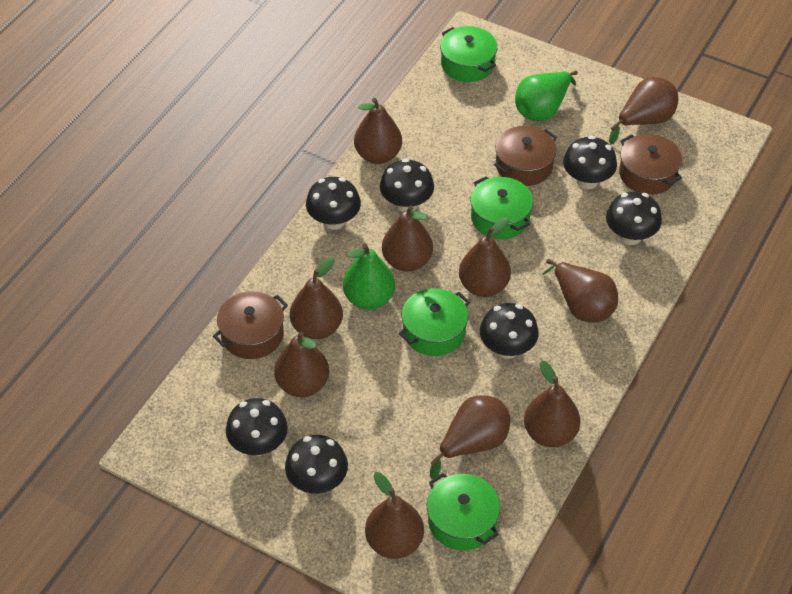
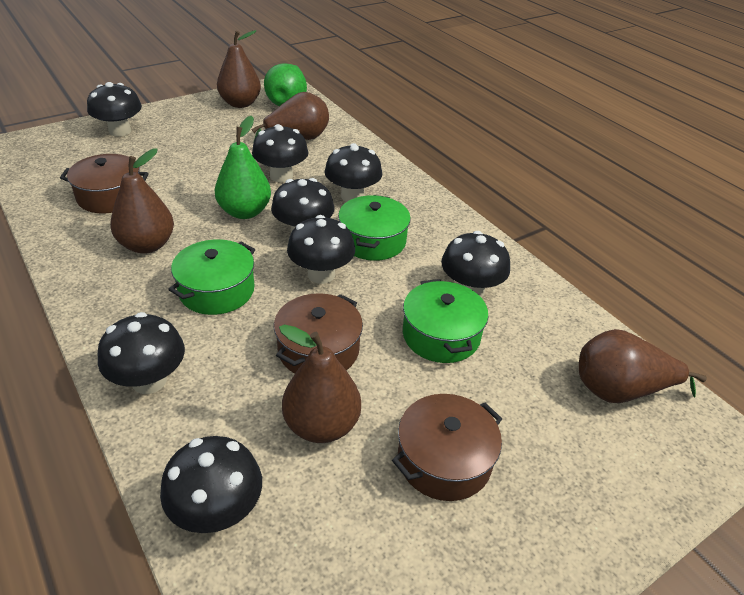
black mushroom: [226,398,288,456] [285,435,348,493] [306,177,361,230] [380,158,434,212] [480,303,539,359] [563,136,617,189] [606,191,662,245] = 7 -> [87,82,142,137] [98,312,185,394] [160,436,262,533] [252,124,308,182] [271,178,335,232] [287,215,355,284] [325,143,382,202] [441,231,510,298] = 8
brown pear: [274,331,329,397] [290,257,343,339] [354,98,402,164] [365,472,424,559] [382,205,433,271] [430,395,510,479] [459,217,511,297] [524,360,580,447] [542,259,618,322] [609,77,678,145] = 10 -> [110,148,174,254] [217,30,261,108] [251,92,329,144] [279,324,361,443] [579,329,707,403] = 5
green pot: [399,288,470,356] [427,473,500,550] [440,26,497,82] [470,176,533,239] = 4 -> [168,239,255,315] [338,195,411,261] [403,279,488,363] = 3

